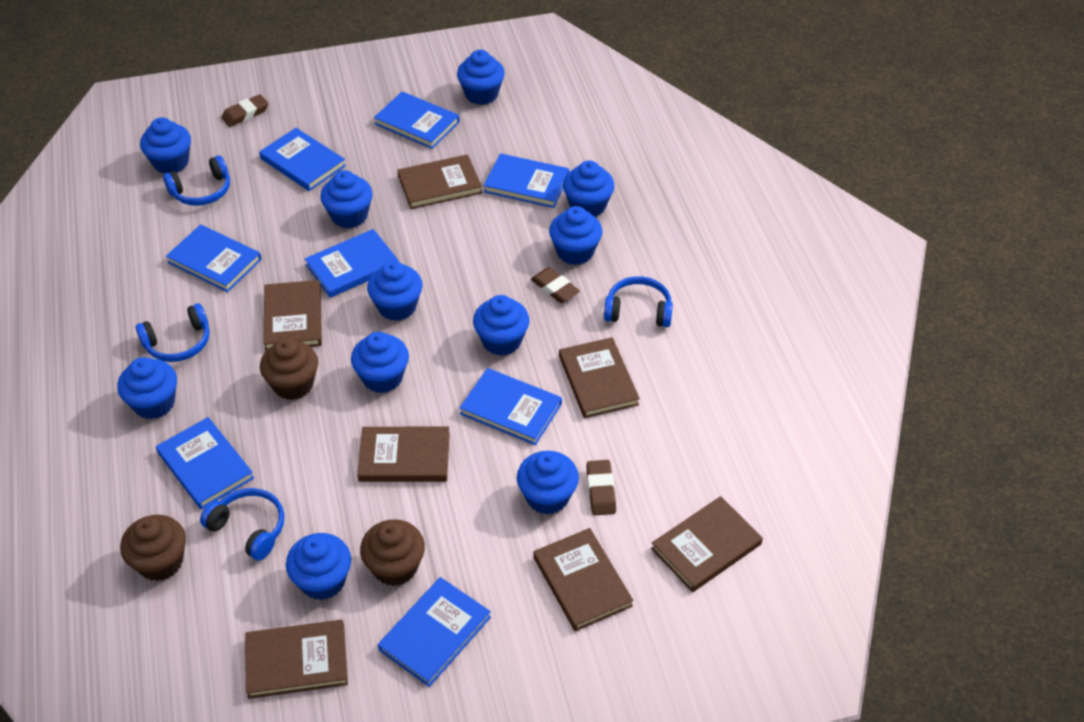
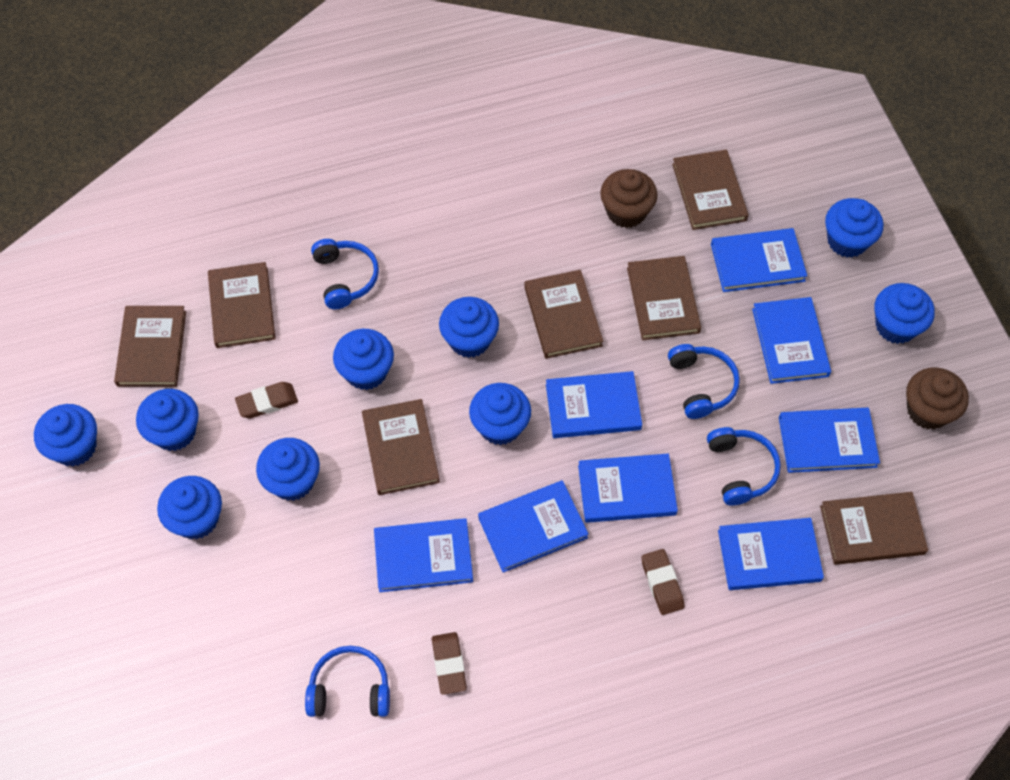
blue cupcake: [117,357,177,419] [140,117,191,174] [286,533,351,600] [320,170,373,228] [351,332,409,393] [367,261,422,321] [457,50,505,105] [473,295,530,356] [517,451,579,515] [549,206,603,265] [563,161,615,217] = 11 -> [34,404,97,467] [136,389,199,451] [157,476,222,539] [256,438,320,501] [333,329,394,390] [439,297,499,358] [469,383,531,445] [825,198,883,258] [875,283,935,344] = 9
brown cupcake: [120,515,186,581] [260,338,318,400] [360,519,425,586] = 3 -> [600,169,657,228] [906,367,969,430] = 2

